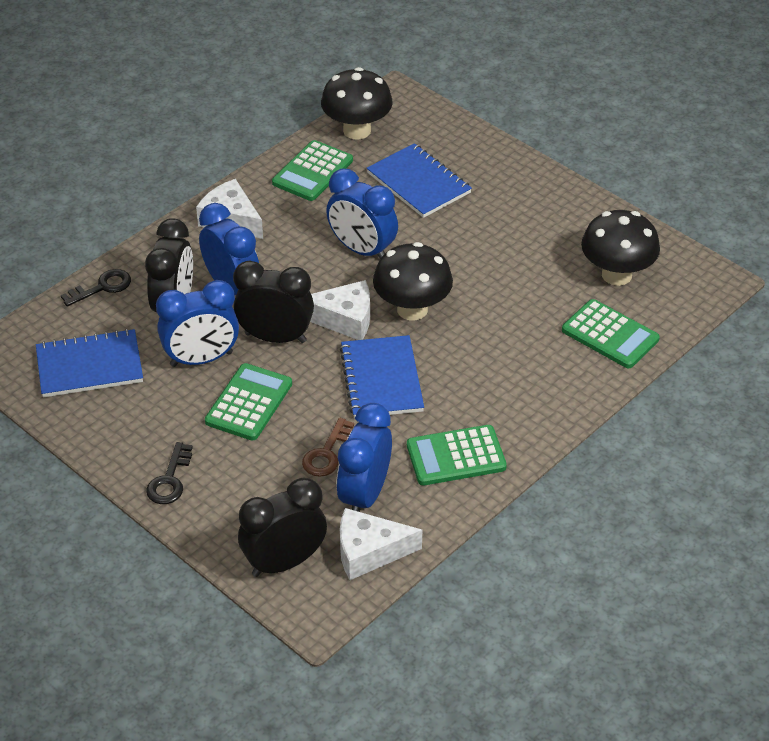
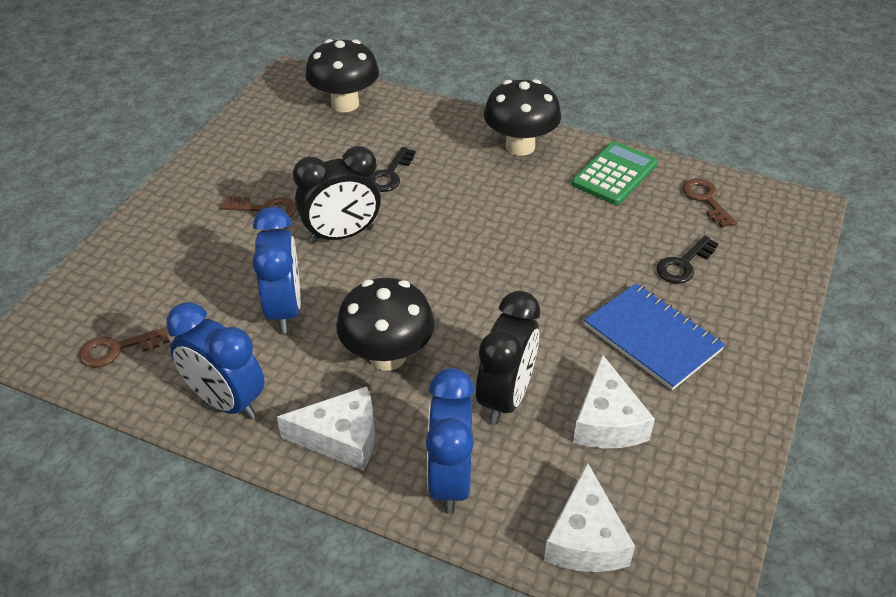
black clock: [145,218,193,313] [233,260,314,343] [238,478,327,577] = 3 -> [293,146,381,243] [476,291,540,425] = 2
blue clock: [156,280,239,367] [199,203,259,296] [326,169,398,258] [336,403,392,512] = 4 -> [166,302,265,419] [252,207,301,333] [426,368,475,514] = 3
blue notebook: [36,329,143,397] [339,335,424,418] [367,143,472,218] = 3 -> [584,283,725,390] = 1
brown key: [302,418,354,477] = 1 -> [79,327,170,368] [220,196,297,217] [682,178,737,228] = 3
green calculator: [205,363,292,441] [272,140,353,201] [407,425,507,485] [562,299,660,368] = 4 -> [572,141,658,205] = 1

